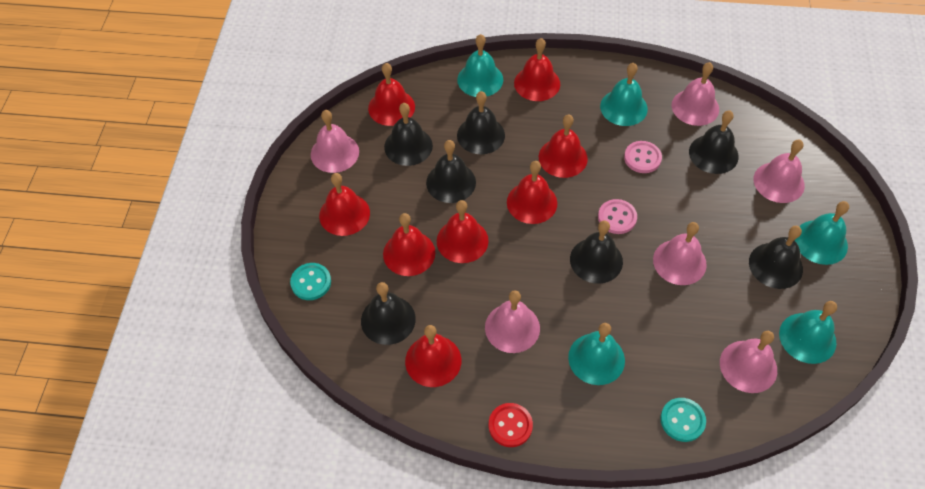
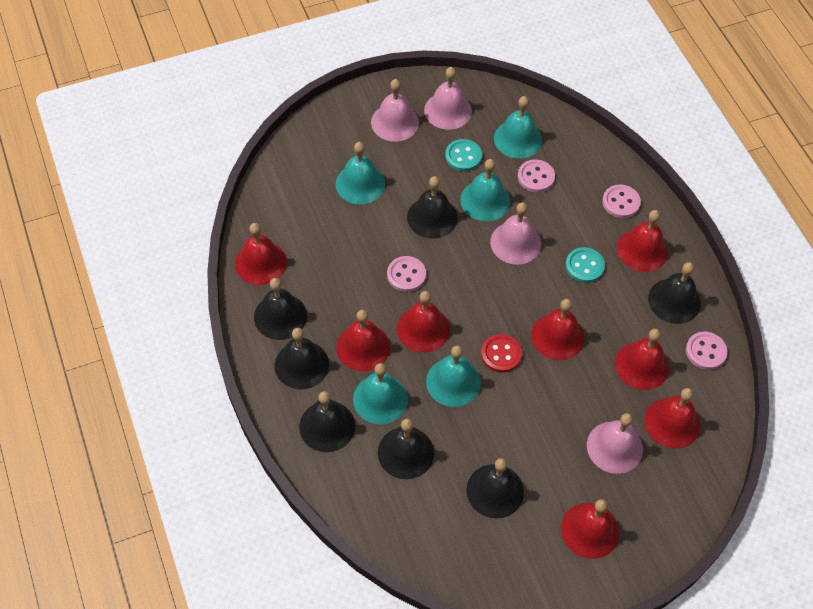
pink bell: [311,110,359,173] [485,290,540,353] [653,222,707,285] [672,62,719,126] [720,331,777,393] [754,139,805,203] = 6 -> [371,79,419,142] [424,67,472,130] [490,202,541,265] [587,413,643,474] = 4
pink button: [598,199,637,234] [624,141,662,173] = 2 -> [387,256,426,292] [518,160,555,192] [602,185,641,218] [686,332,727,370] = 4

